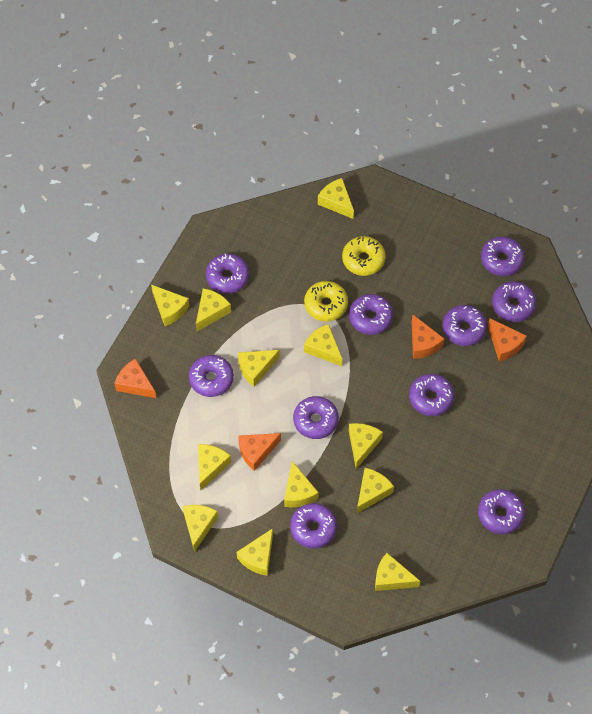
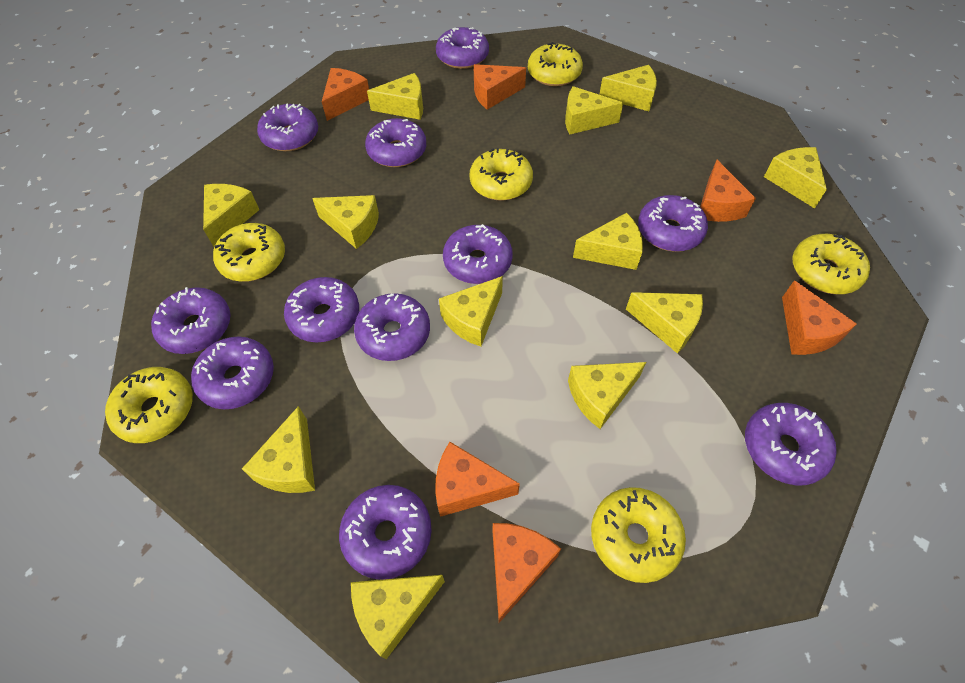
orange cheese: [114,358,156,398] [238,433,281,471] [412,315,444,359] [488,318,527,362] = 4 -> [322,68,369,121] [435,442,520,517] [474,64,526,110] [493,523,561,623] [700,160,756,222] [782,280,857,355] = 6
purple donut: [189,355,234,397] [206,254,249,293] [290,503,337,549] [293,396,339,439] [349,294,393,335] [409,374,454,416] [443,305,487,346] [478,489,525,534] [481,236,524,276] [492,281,536,322] = 10 -> [151,287,230,354] [191,336,274,409] [257,104,318,151] [284,277,359,342] [339,485,432,580] [354,293,430,361] [365,118,426,167] [436,27,489,69] [443,224,513,284] [638,195,708,252] [745,403,837,485] = 11
yellow donut: [304,281,348,321] [342,236,386,276] = 2 -> [105,367,193,443] [213,223,285,282] [469,148,533,201] [528,42,583,87] [591,487,686,583] [792,234,870,294] = 6

